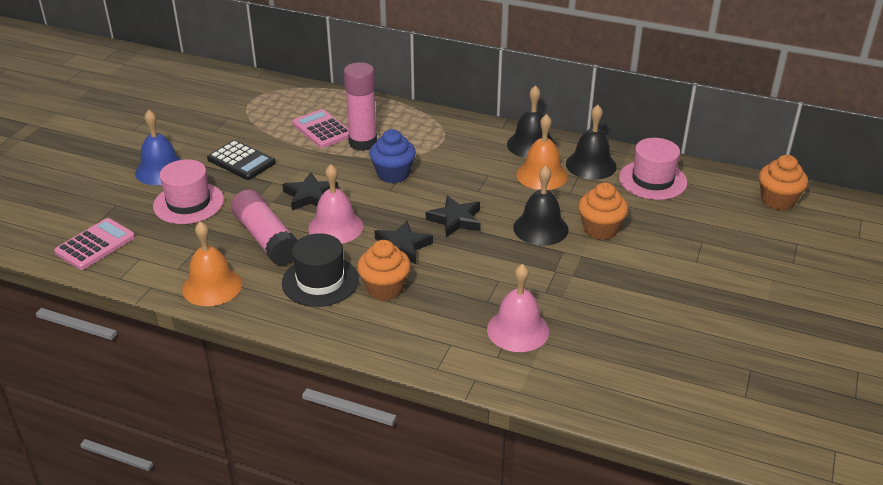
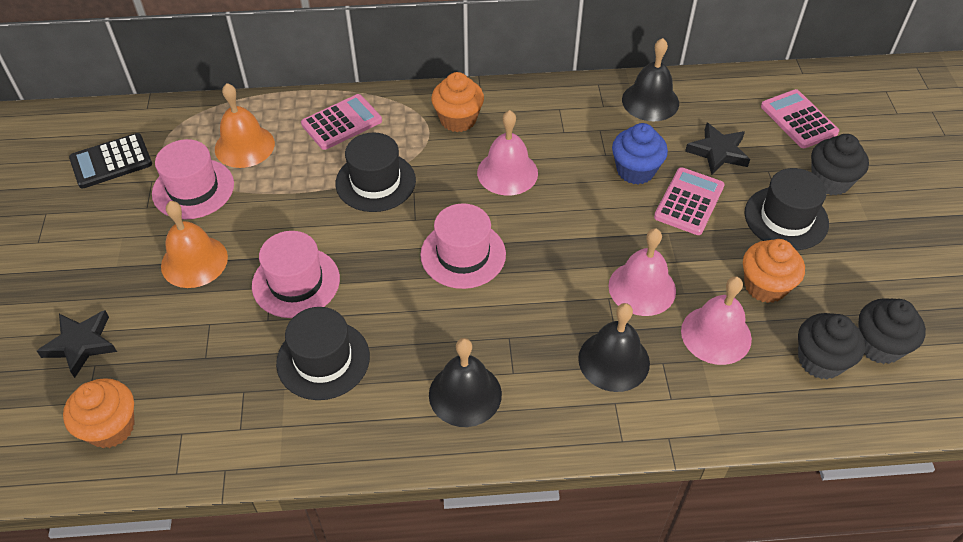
black cupcake: none = 0 -> [798,313,865,379] [811,134,869,195] [858,298,926,364] = 3
black hat: [282,233,359,307] = 1 -> [276,307,370,400] [335,133,416,212] [745,168,829,250] = 3
black star: [282,172,338,210] [375,221,433,264] [426,196,481,238] = 3 -> [37,310,117,378] [685,123,750,175] = 2
blue bell: [135,110,182,185] = 1 -> none = 0
pink bell: [308,164,363,244] [487,264,549,352] = 2 -> [477,110,538,196] [608,228,676,316] [681,276,752,365] = 3
pink calculator: [54,218,135,270] [292,109,349,148] = 2 -> [301,94,382,150] [654,167,725,235] [761,89,839,148] = 3
pink glue stick: [231,189,298,266] [344,62,377,151] = 2 -> none = 0
pink hat: [153,159,224,224] [619,138,687,200] = 2 -> [152,139,234,219] [252,231,340,318] [420,203,506,289] = 3

